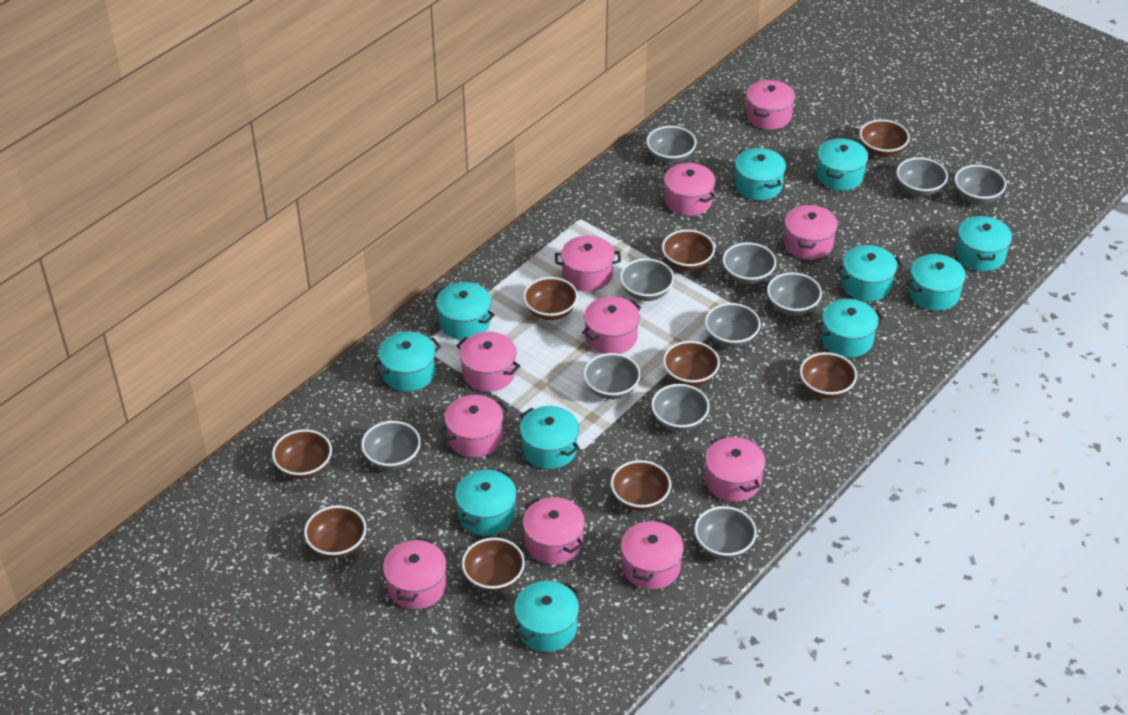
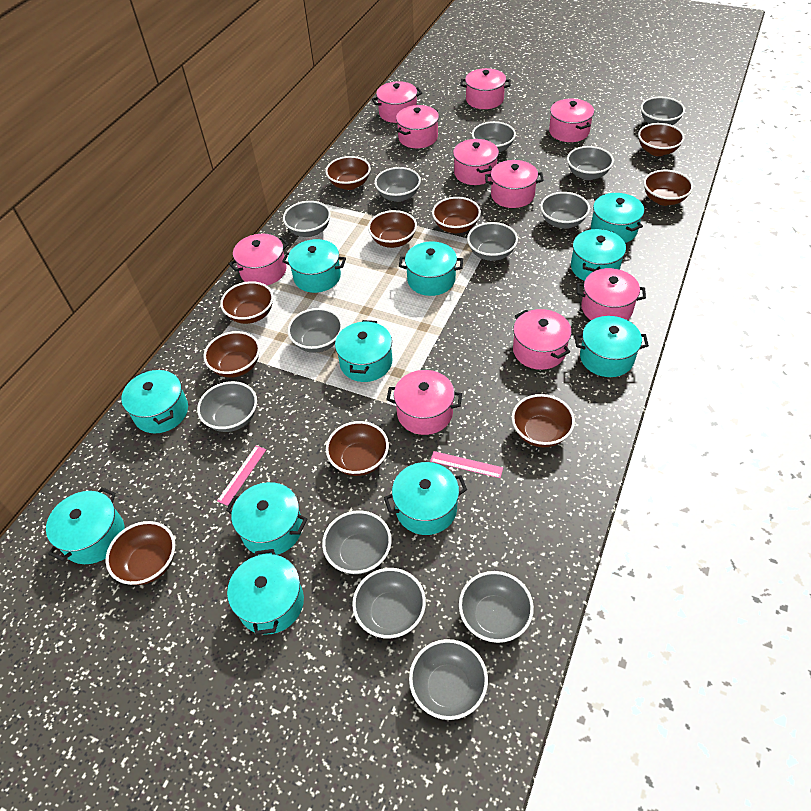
brown bowl: [272,429,332,479] [304,505,366,558] [462,538,525,592] [523,277,578,320] [610,460,671,511] [662,230,715,271] [663,341,720,387] [800,352,857,399] [859,119,910,157] = 9 -> [105,521,175,585] [203,331,260,378] [220,281,274,324] [325,156,371,190] [326,421,389,476] [368,210,417,248] [432,197,481,233] [512,394,575,447] [638,123,685,156] [644,170,693,206] = 10
grey bowl: [361,421,421,470] [583,353,641,399] [620,258,674,301] [646,126,696,163] [651,384,710,431] [694,506,757,559] [705,303,761,347] [722,242,776,284] [767,272,822,316] [896,157,948,196] [954,165,1006,204] = 11 -> [197,381,257,432] [283,201,331,237] [287,308,343,353] [322,510,392,575] [352,568,426,638] [375,167,421,202] [409,639,488,720] [459,571,534,643] [467,222,518,261] [472,121,516,152] [540,192,590,229] [567,146,614,180] [641,97,685,125] = 13
pink pot: [383,537,447,609] [439,395,509,457] [456,332,520,392] [523,497,585,564] [555,235,621,291] [582,296,641,354] [621,519,684,589] [664,163,716,216] [705,436,766,502] [746,80,795,129] [784,204,838,260] = 11 -> [229,234,289,285] [372,81,422,123] [386,370,462,435] [396,105,439,148] [453,139,499,185] [460,68,511,109] [485,160,544,208] [513,309,572,370] [549,99,594,142] [577,268,646,320] = 10
pink ruler: none = 0 -> [217,445,266,506] [430,451,503,478] = 2

